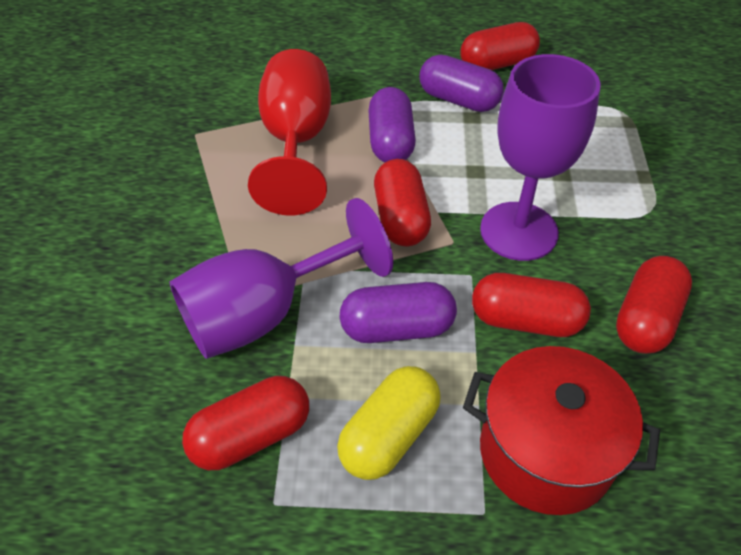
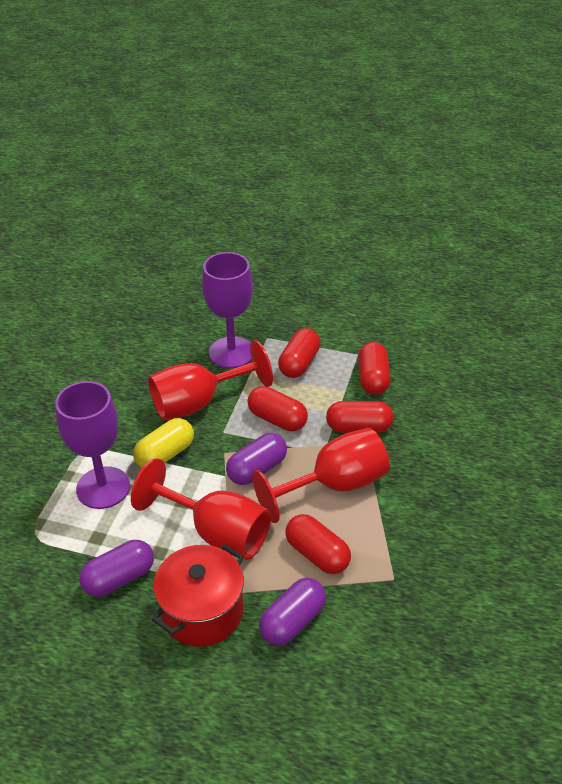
red goblet: [248,49,331,215] = 1 -> [131,458,271,560] [148,340,273,421] [252,428,390,523] = 3

